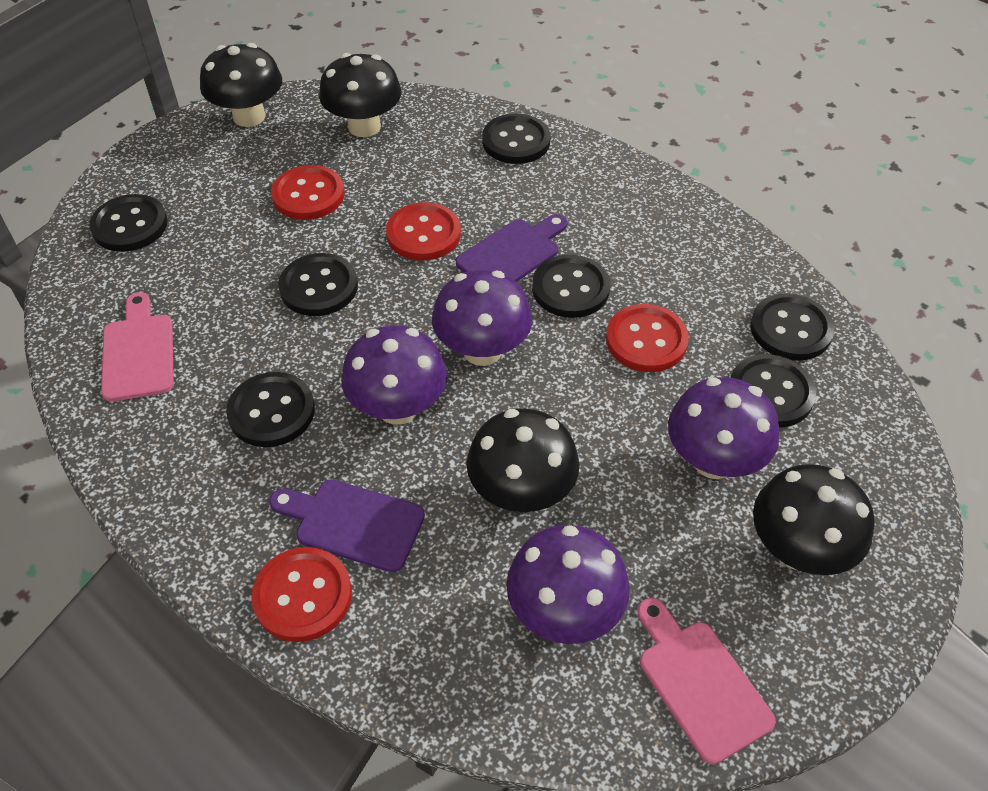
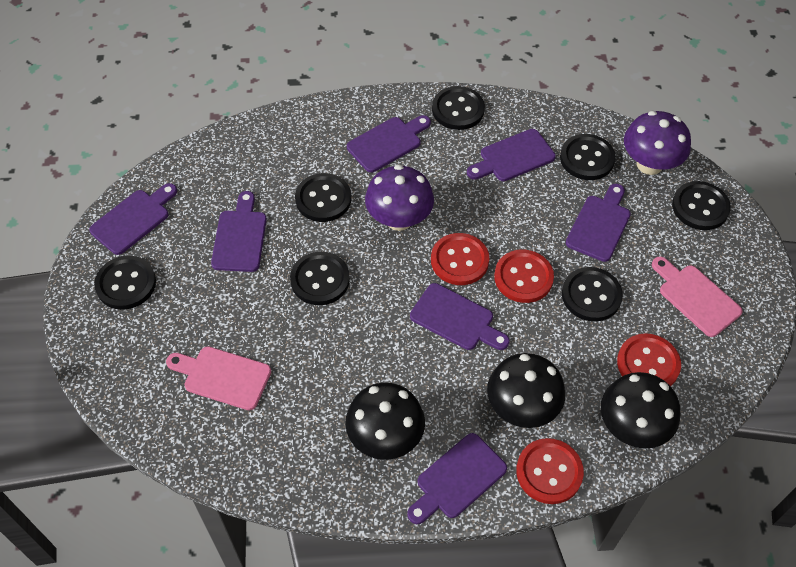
black mushroom: [200,43,282,127] [319,53,401,137] [467,409,580,512] [753,464,875,575] = 4 -> [345,383,425,460] [487,353,565,428] [601,372,680,449] = 3
purple cutting board: [269,479,425,572] [456,214,568,282] = 2 -> [89,183,177,255] [211,191,267,272] [347,115,431,173] [407,433,507,524] [410,283,510,350] [467,129,556,181] [566,184,631,262] = 7
purple mushroom: [341,325,447,425] [432,270,532,366] [507,525,630,644] [668,377,779,479] = 4 -> [365,165,434,231] [624,111,691,175] = 2

